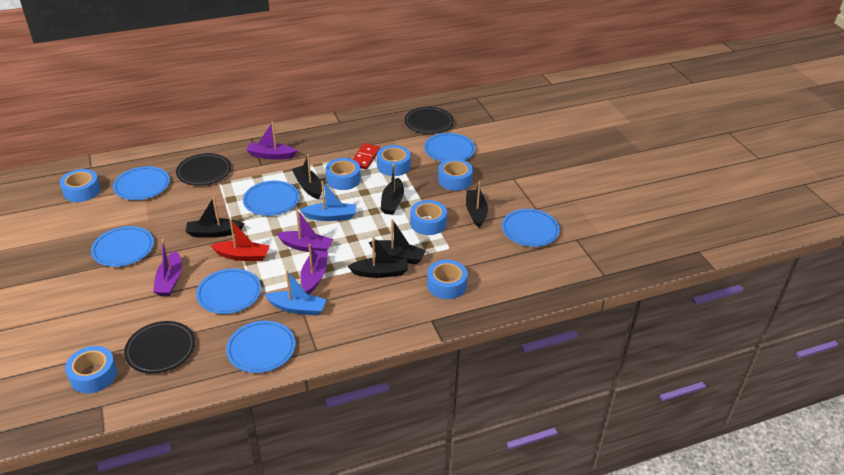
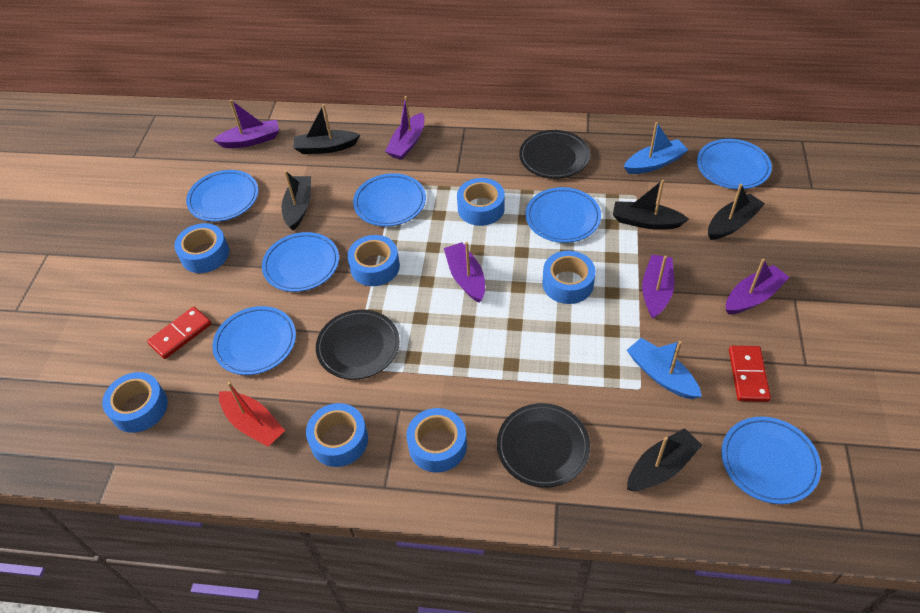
black boat: [186,197,244,238] [292,155,322,199] [348,236,408,278] [368,219,426,264] [381,164,404,215] [466,181,488,228] = 6 -> [282,170,311,231] [294,104,360,154] [613,180,689,230] [627,428,702,491] [708,184,765,240] = 5
purple boat: [153,239,182,296] [246,122,297,160] [277,210,333,252] [300,244,328,294] = 4 -> [213,100,279,148] [385,96,424,160] [444,242,485,303] [642,255,674,319] [726,259,790,314] = 5
red domino: [353,143,380,169] = 1 -> [147,307,211,359] [729,346,771,402] = 2

